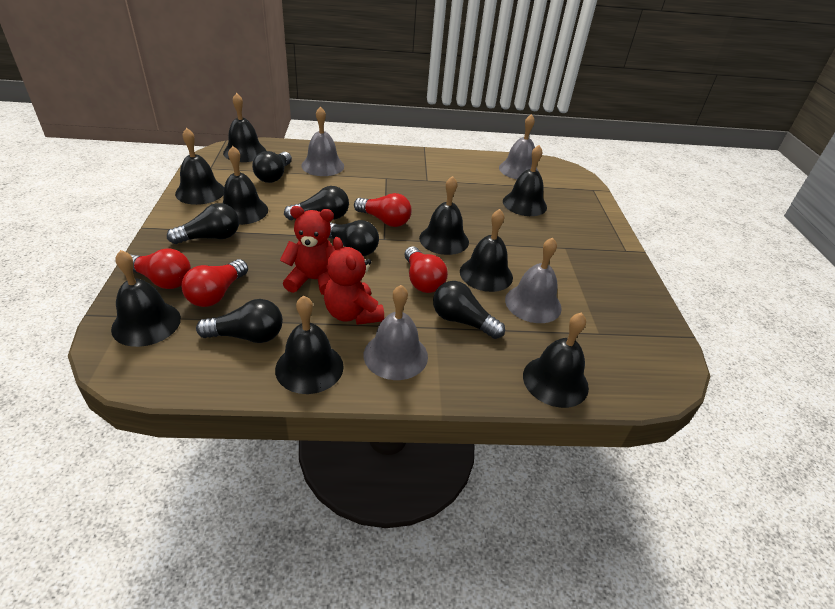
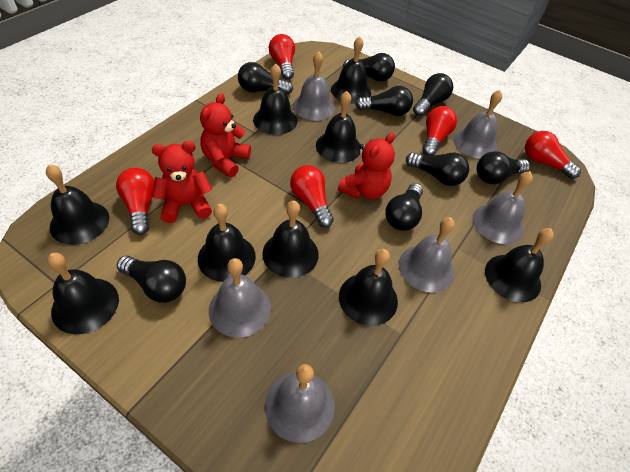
black light bulb: [167,203,239,244] [196,299,283,343] [252,151,292,183] [284,186,349,220] [328,220,379,256] [433,281,505,339] = 6 -> [117,255,186,303] [238,62,293,95] [343,53,395,82] [355,86,413,116] [385,183,423,231] [406,152,469,186] [413,73,453,116] [477,151,530,184] = 8
grey bell: [301,106,344,176] [364,285,428,380] [499,114,539,179] [505,237,562,323] = 4 -> [209,258,271,338] [265,364,335,443] [293,51,335,121] [399,217,455,293] [453,90,502,159] [472,171,533,244] = 6
red light bulb: [131,248,191,289] [181,259,248,307] [354,193,412,227] [404,246,448,293] = 4 -> [116,168,155,235] [269,34,295,80] [290,165,334,228] [423,106,457,156] [525,131,581,179] = 5
red teddy bear: [280,206,335,295] [324,237,384,325] = 2 -> [152,141,212,223] [200,93,251,177] [338,132,395,199] = 3

